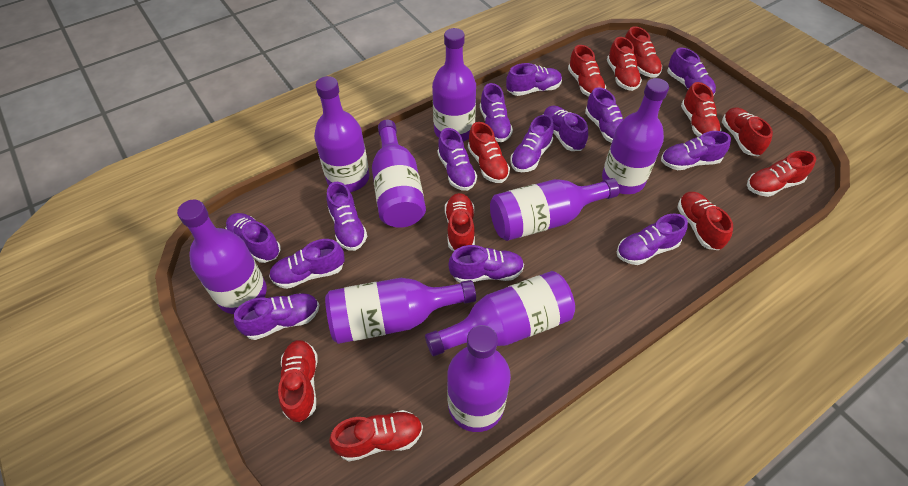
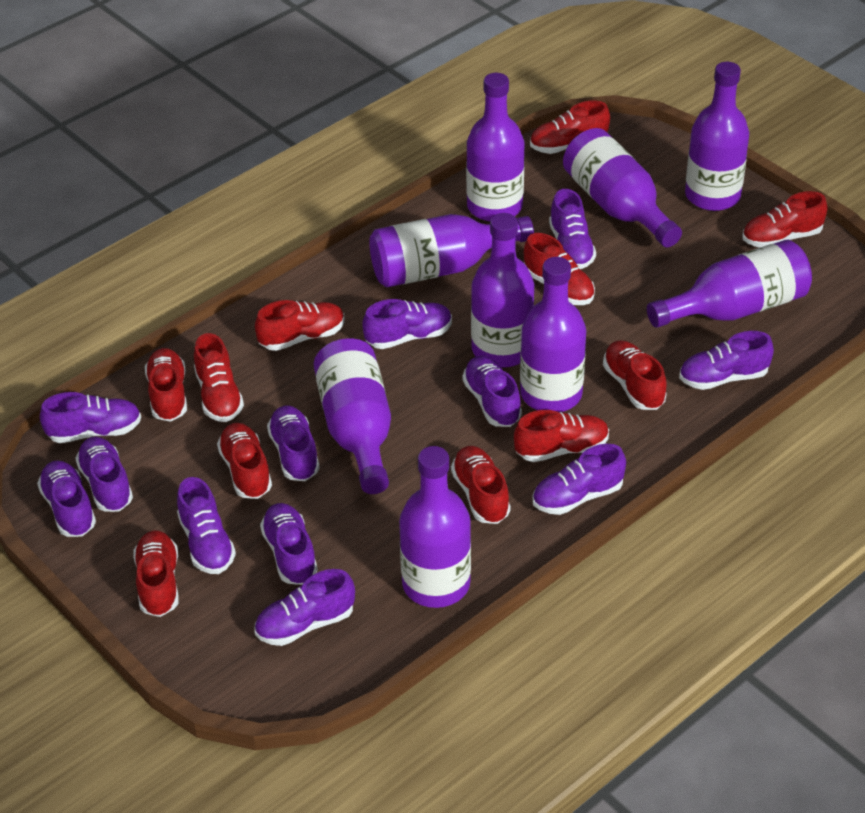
purple shoe: [226,213,281,263] [234,293,319,340] [269,239,345,289] [326,182,367,251] [437,128,477,191] [449,245,524,282] [480,83,513,142] [506,63,562,96] [510,115,554,172] [543,106,588,151] [585,87,623,143] [617,213,688,265] [661,131,731,170] [667,48,716,95] = 14 -> [37,460,96,537] [40,392,141,443] [75,437,133,512] [177,477,236,574] [254,569,355,646] [260,503,318,585] [267,405,320,481] [362,299,452,349] [462,356,522,427] [532,444,626,515] [549,189,596,269] [679,331,774,390] = 12

